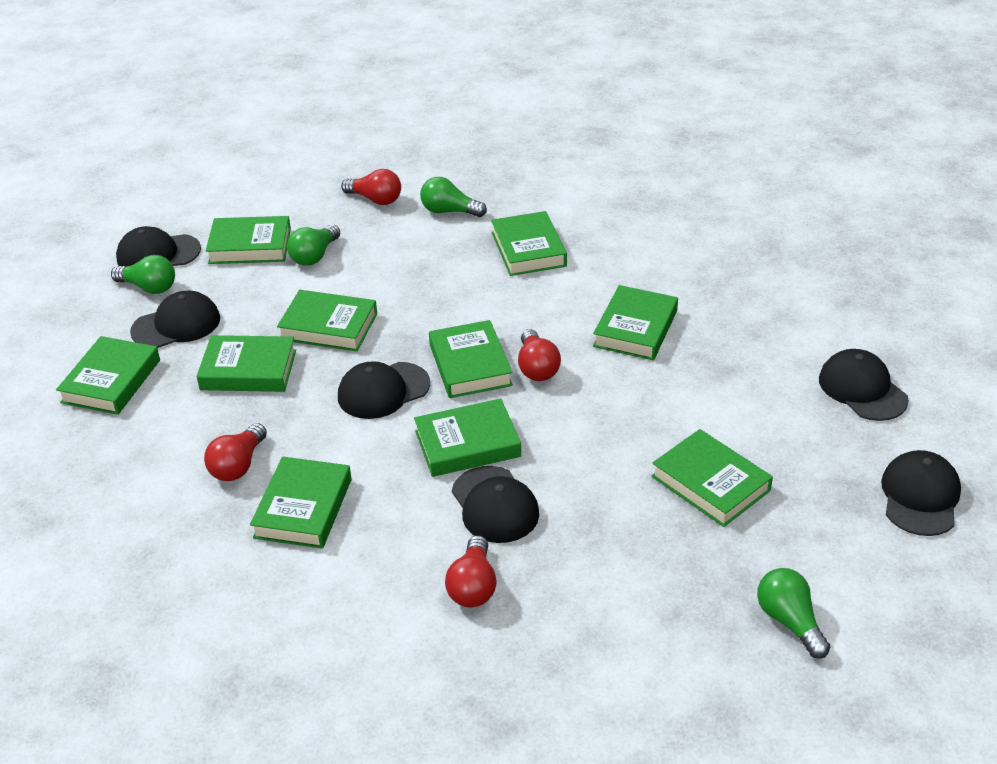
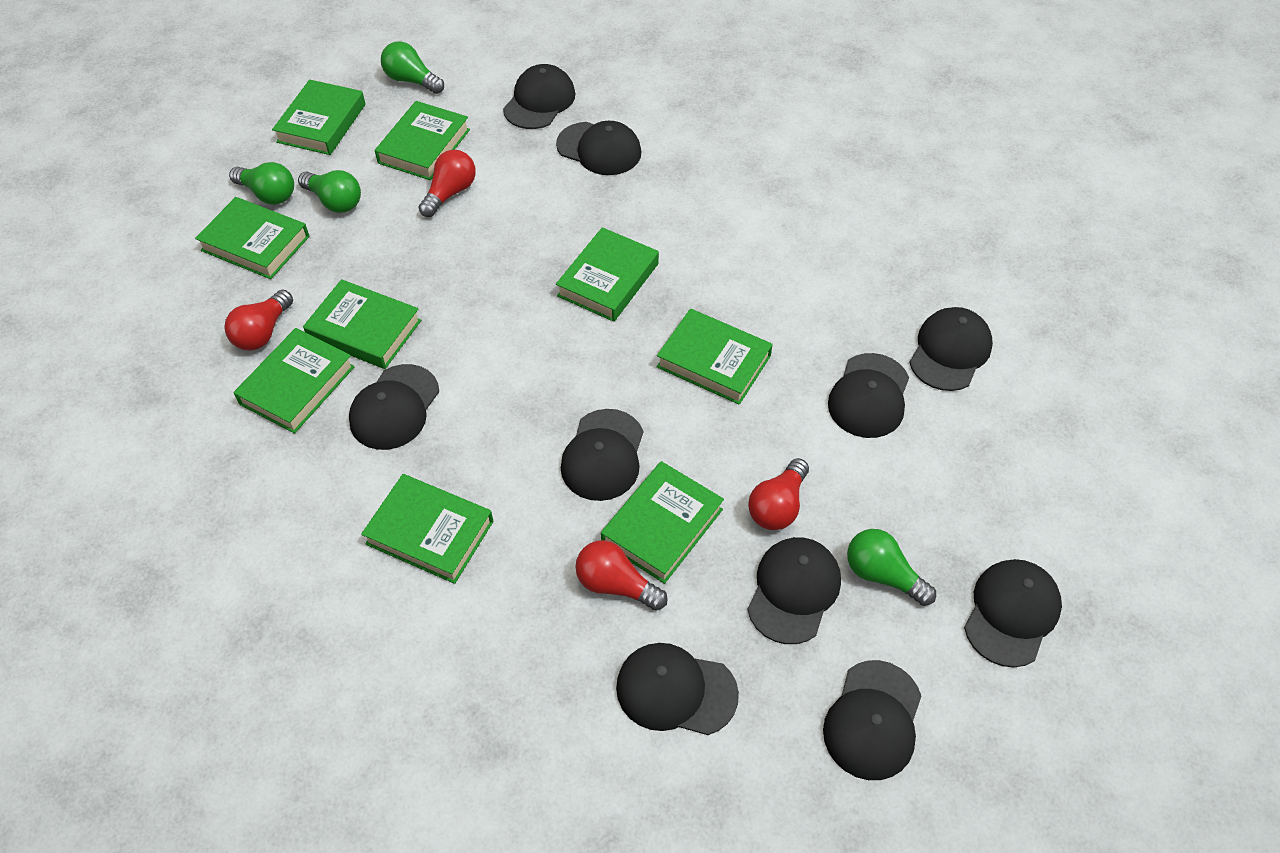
black cap: [116,226,201,266] [130,290,220,348] [338,361,430,419] [452,466,539,543] [819,349,909,421] [881,450,961,536] = 6 -> [349,364,439,450] [503,64,575,129] [556,121,641,175] [561,409,643,501] [616,643,739,735] [747,537,841,644] [823,660,921,780] [828,353,909,438] [909,307,993,391] [964,559,1062,667] = 10
green book: [56,336,160,415] [196,335,296,392] [205,216,291,264] [250,456,352,549] [277,290,377,351] [414,398,521,477] [429,320,513,398] [491,211,567,276] [593,285,678,360] [652,429,773,527] = 10 -> [195,197,310,279] [233,328,355,434] [272,80,366,155] [303,279,421,369] [361,474,494,584] [375,101,470,180] [556,227,659,322] [601,461,724,584] [657,309,773,405] = 9

